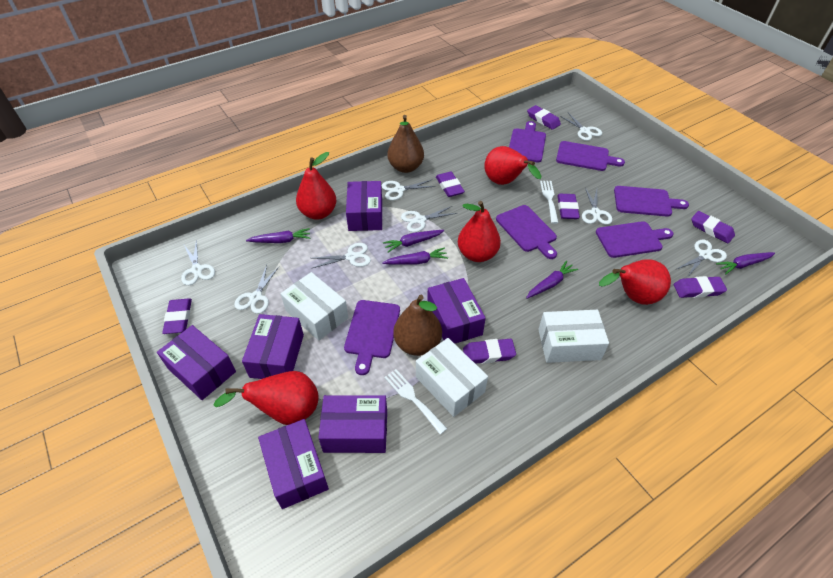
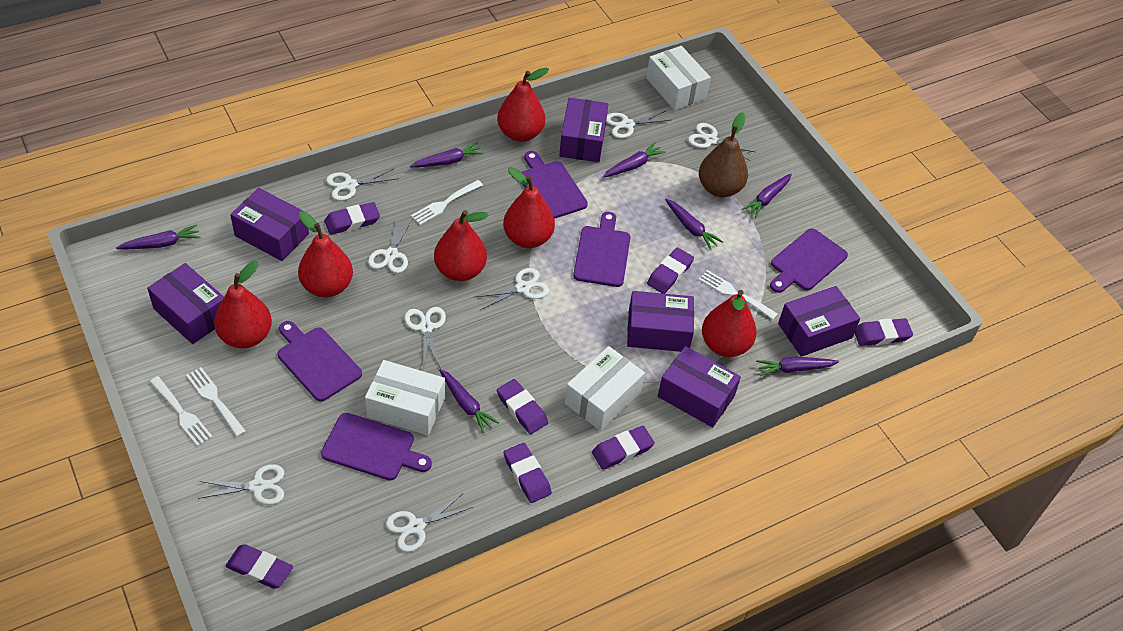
brown pear: [387,115,424,173] [393,295,442,356] = 2 -> [699,112,748,197] = 1
purple carrot: [246,228,310,243] [382,247,448,265] [383,230,444,252] [526,261,578,299] [716,252,775,274] = 5 -> [116,225,201,249] [410,142,484,167] [439,369,499,433] [603,142,666,178] [665,199,723,250] [742,173,792,218] [756,357,839,376] = 7
purple cutting board: [344,300,400,375] [496,205,557,259] [509,121,546,163] [556,141,625,171] [596,221,674,258] [614,186,689,217] = 6 -> [278,321,362,402] [321,413,432,481] [521,151,588,219] [573,212,631,287] [770,228,848,293] = 5
red pear: [214,371,318,425] [296,152,337,220] [458,201,501,262] [484,146,541,185] [599,259,671,305] = 5 -> [214,261,272,348] [298,211,353,297] [434,210,488,281] [497,68,549,142] [503,167,555,248] [702,290,757,357] = 6
white fork: [384,369,447,434] [540,181,559,224] = 2 -> [150,376,213,446] [186,367,246,437] [411,180,483,225] [699,270,778,319] = 4

